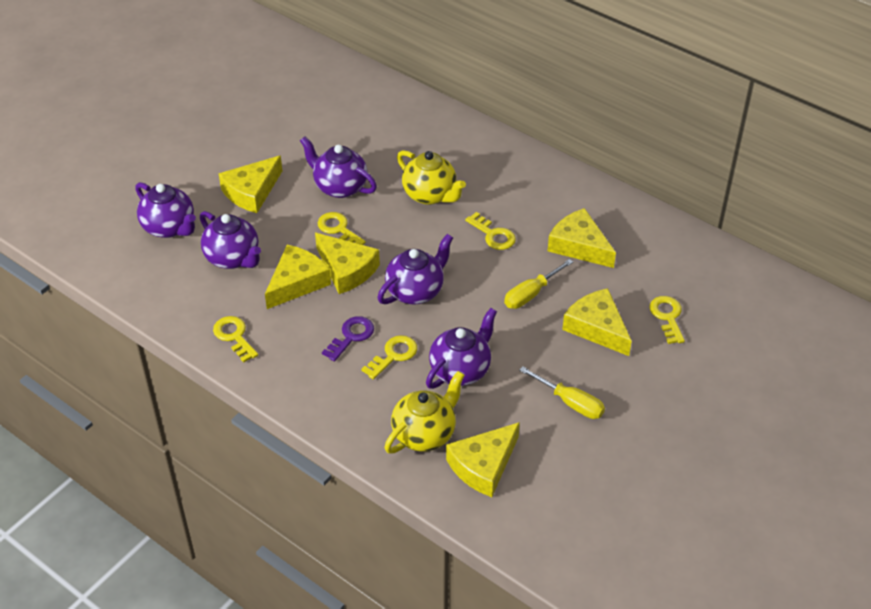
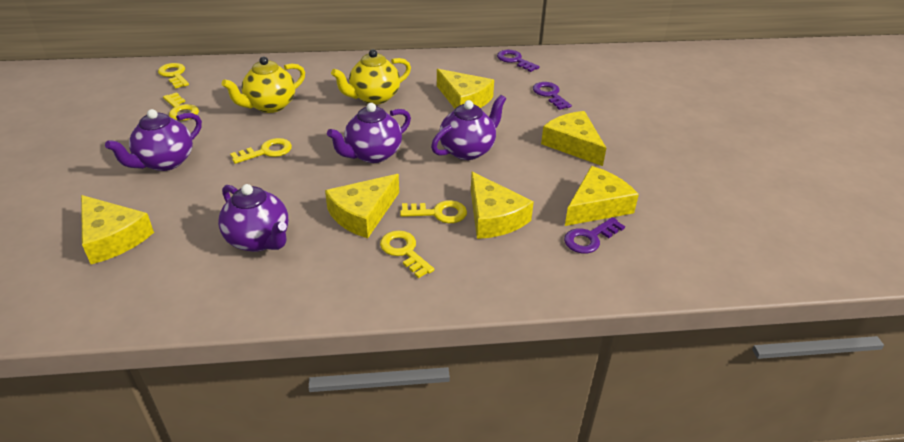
purple key: [322,316,374,362] = 1 -> [497,50,540,72] [533,82,572,110] [564,217,625,253] = 3
purple teapot: [135,182,196,238] [200,211,261,269] [300,136,377,198] [377,234,453,304] [426,308,497,389] = 5 -> [105,109,202,171] [218,184,289,252] [327,103,411,163] [431,95,506,160] = 4
yellow screwdriver: [504,259,573,309] [519,366,605,419] = 2 -> none = 0

